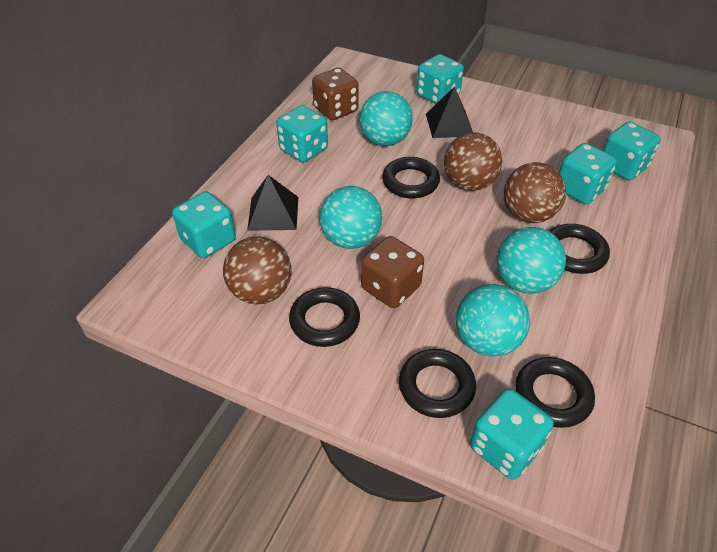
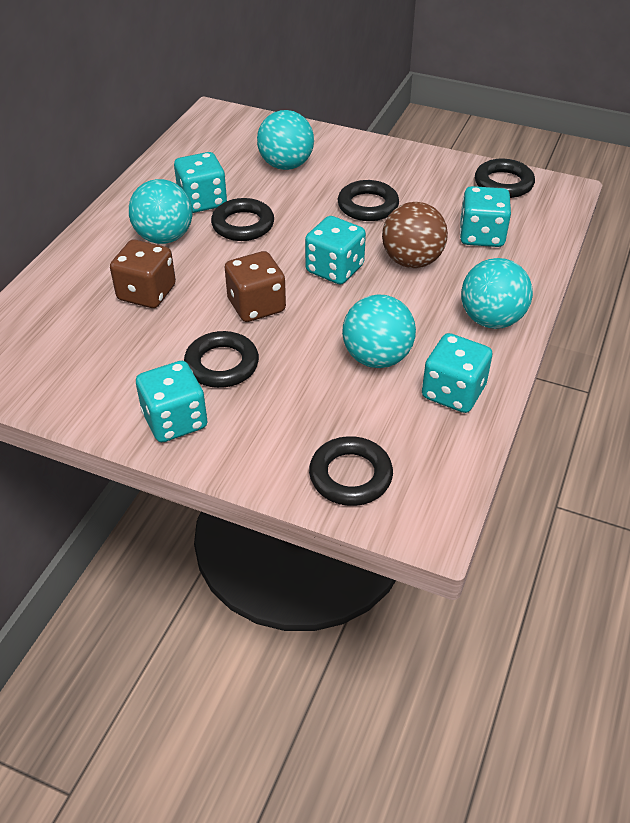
black pyramid: [247,175,298,231] [426,87,473,138] = 2 -> none = 0
brown ball: [223,237,292,304] [444,133,502,191] [503,162,566,223] = 3 -> [382,202,448,268] = 1
turquoise dice: [172,191,236,258] [276,105,328,163] [416,54,464,104] [470,389,554,480] [559,143,617,204] [603,122,661,180] = 6 -> [136,361,207,442] [174,152,227,213] [305,216,366,284] [422,333,493,413] [460,186,511,247] = 5

